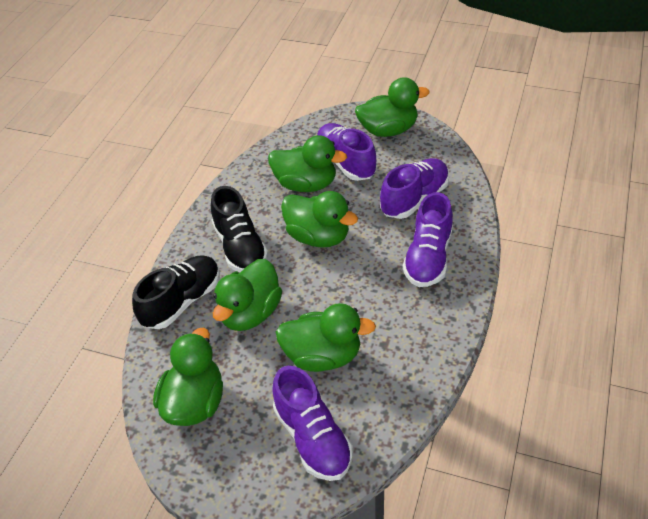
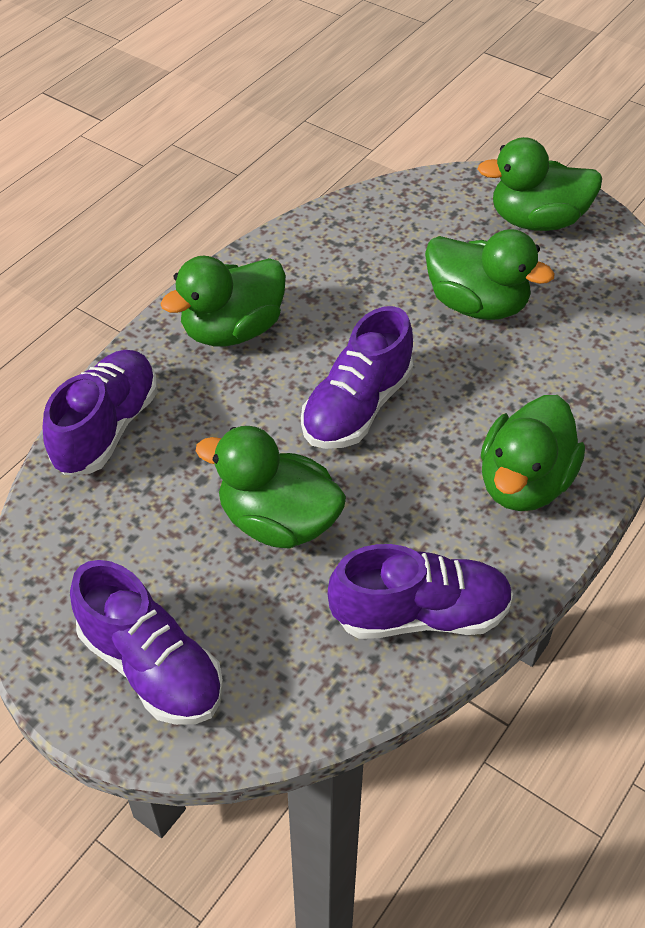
black shoe: [132,256,220,329] [211,186,268,272] = 2 -> none = 0
green duck: [153,328,223,426] [213,259,282,331] [268,135,347,192] [276,303,376,372] [281,191,358,248] [355,77,430,137] = 6 -> [160,256,286,346] [196,426,346,548] [425,229,555,320] [478,137,602,231] [481,395,585,511] = 5

